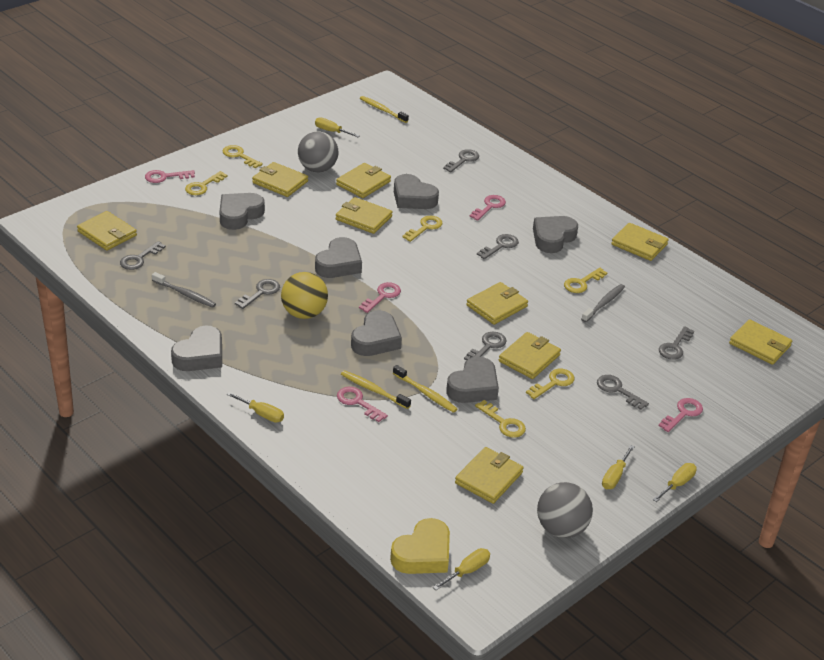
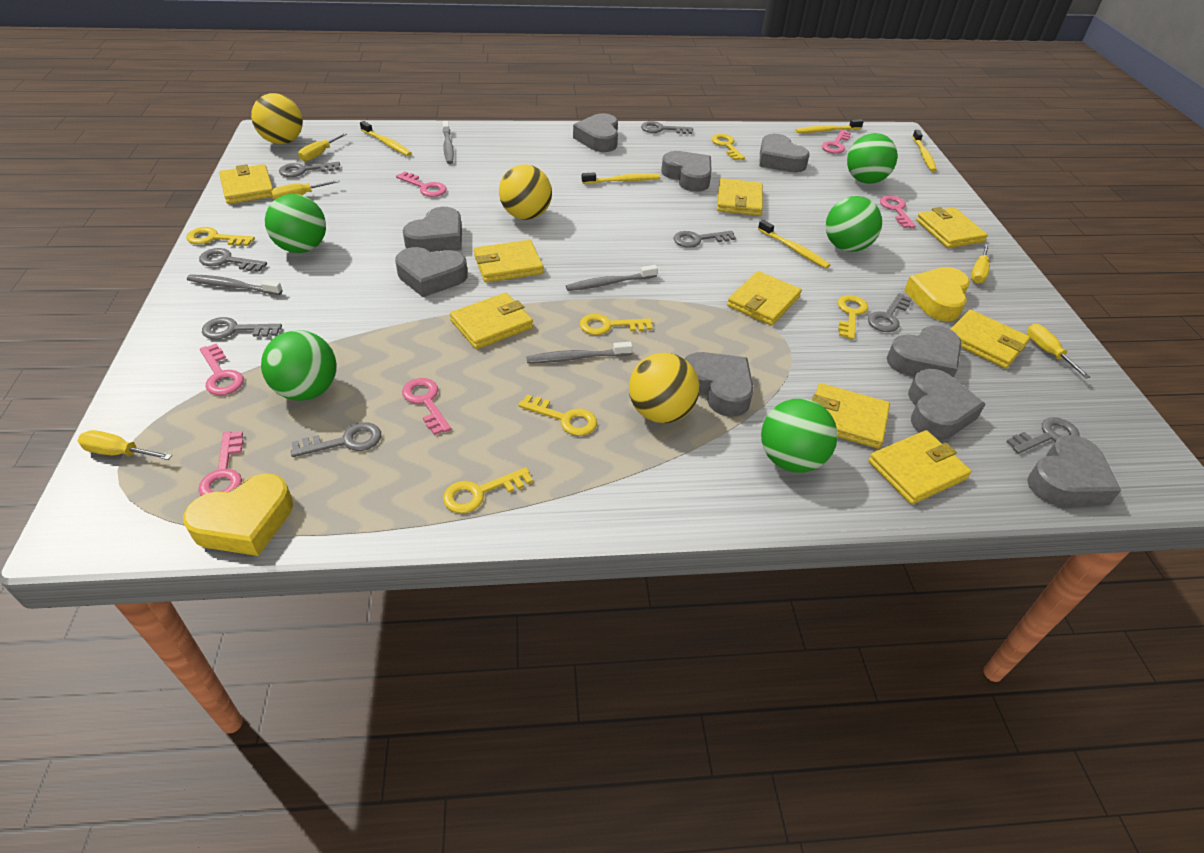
green ball: none = 0 -> [261,330,337,401] [265,194,326,253] [761,398,838,472] [826,196,882,252] [847,133,898,184] = 5
grey ball: [298,131,338,173] [537,482,593,538] = 2 -> none = 0
grey heart: [171,326,222,371] [219,193,265,230] [315,237,362,278] [351,310,402,356] [394,174,439,209] [446,357,499,403] [533,216,578,253] = 7 -> [395,247,468,297] [403,207,462,252] [573,113,618,152] [661,151,712,192] [684,352,754,417] [759,134,810,173] [887,326,962,378] [908,369,985,440] [1027,435,1121,506] = 9
grey key: [120,241,166,270] [235,279,280,309] [443,149,479,172] [464,332,506,360] [477,234,519,259] [597,375,649,410] [659,326,694,360] = 7 -> [199,248,267,272] [202,317,282,339] [279,162,340,177] [291,422,381,457] [641,121,693,134] [673,231,736,248] [868,293,912,332] [1006,417,1079,454] = 8
grey toothbrush: [152,272,216,308] [581,284,625,322] = 2 -> [187,274,282,295] [443,121,454,164] [526,342,632,363] [566,265,658,291] = 4
pink key: [145,170,195,183] [337,387,388,422] [359,282,401,313] [470,195,506,221] [659,398,703,432] = 5 -> [198,431,243,496] [200,344,244,395] [396,171,447,197] [402,378,451,435] [822,130,851,154] [880,195,916,228] = 6
yellow ball: [281,272,328,319] = 1 -> [251,93,303,144] [499,164,552,220] [629,353,699,423] = 3
yellow heart: [390,518,450,574] = 1 -> [183,473,293,556] [904,267,970,321] = 2
yellow toothbrush: [341,370,411,409] [360,96,409,123] [393,365,457,413] = 3 -> [360,121,412,156] [582,172,660,184] [758,220,830,269] [795,119,864,133] [912,130,937,172] = 5

